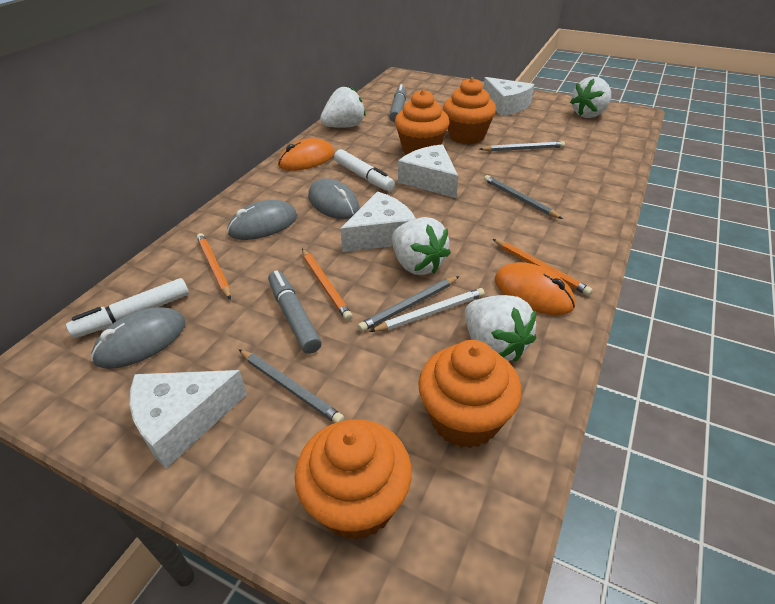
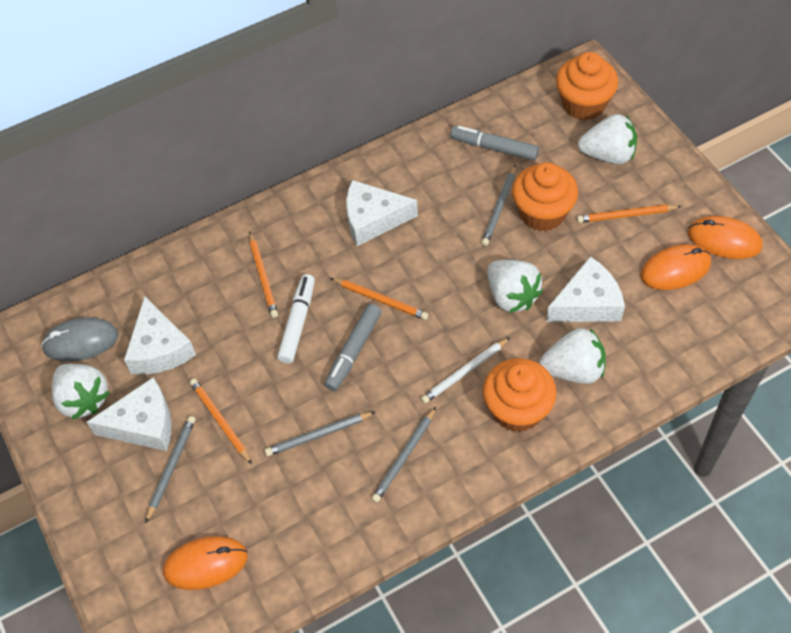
grey mouse: [91,307,186,369] [227,200,297,240] [308,178,360,219] = 3 -> [41,317,119,361] = 1
orange cupcake: [295,419,412,540] [395,90,450,155] [418,340,522,448] [443,77,496,144] = 4 -> [483,358,557,432] [512,162,578,231] [556,52,618,120] = 3
orange mouse: [278,138,335,171] [495,262,575,315] = 2 -> [163,536,248,590] [640,244,711,290] [688,216,762,259] = 3
orange pencil: [197,233,231,300] [302,249,353,321] [493,239,593,296] = 3 -> [190,378,252,464] [249,232,278,318] [331,278,428,320] [577,204,681,223] = 4
white marker: [66,278,189,338] [334,149,395,191] = 2 -> [277,274,315,364] = 1

